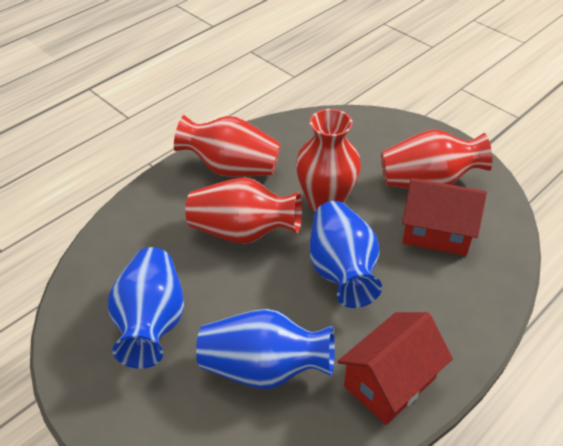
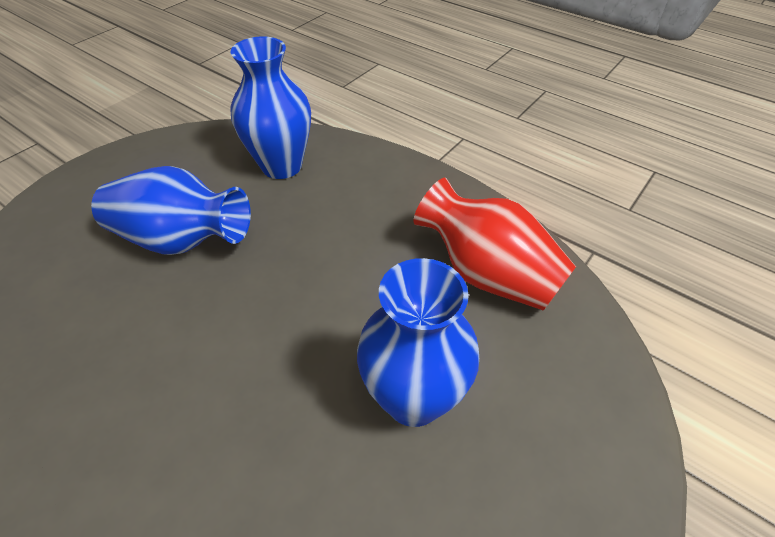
red house: [337,312,453,425] [402,178,487,256] = 2 -> none = 0
red vase: [174,115,281,177] [185,177,302,244] [296,109,361,212] [381,130,492,189] = 4 -> [413,178,576,311] = 1

